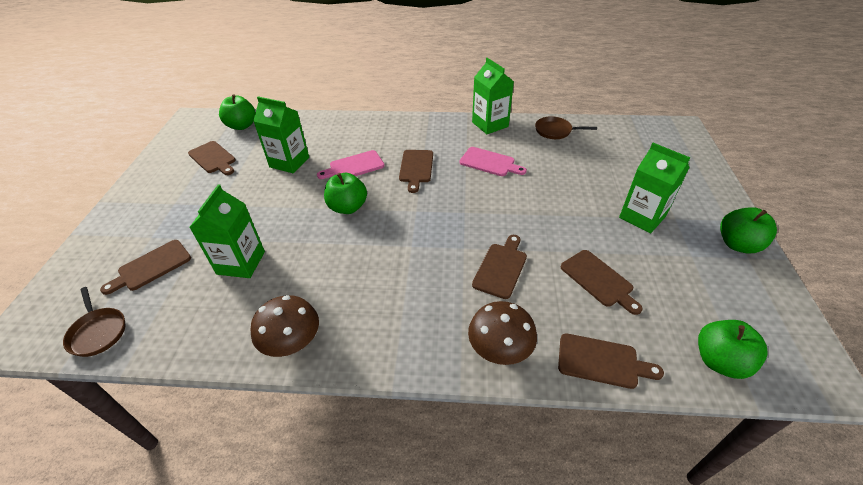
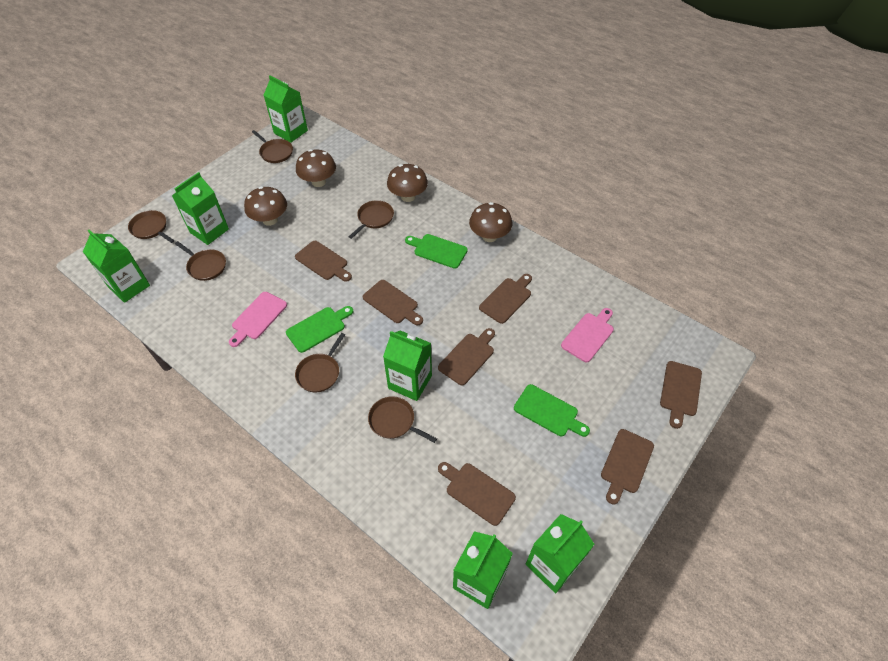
brown cutting board: [100,240,191,295] [188,141,236,175] [399,150,433,193] [472,235,527,299] [558,333,664,389] [561,250,643,315] = 6 -> [295,241,352,282] [363,280,423,326] [438,328,495,385] [438,462,516,526] [479,274,532,324] [601,429,654,505] [660,361,702,429] = 7
brown mushroom: [250,295,319,357] [468,301,537,365] = 2 -> [244,187,287,226] [296,149,336,187] [387,164,428,202] [469,202,512,242] = 4
brown pan: [63,287,126,357] [535,116,597,139] = 2 -> [128,210,174,243] [175,241,226,281] [252,130,293,163] [295,333,345,392] [349,200,394,239] [368,396,437,443] = 6
green apple: [219,94,255,130] [324,173,367,214] [698,320,768,379] [720,207,777,253] = 4 -> none = 0
green carton: [189,184,265,278] [253,96,309,173] [472,58,514,134] [619,143,691,234] = 4 -> [83,230,150,303] [172,172,229,245] [264,75,308,143] [383,331,432,401] [453,531,513,609] [526,514,595,593] = 6
green cutting board: none = 0 -> [286,306,353,353] [405,234,468,269] [514,384,590,437] = 3

